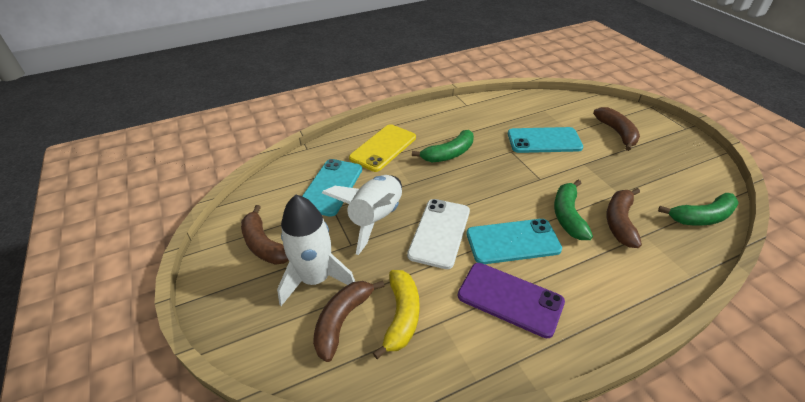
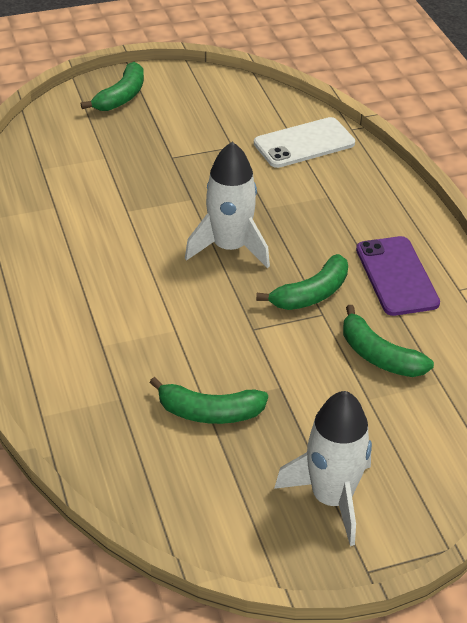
brown banana: [241,205,289,265] [313,280,385,362] [593,107,640,151] [606,188,642,248] = 4 -> none = 0
green banana: [412,130,474,162] [554,180,593,240] [658,193,739,226] = 3 -> [81,62,144,111] [149,377,268,424] [256,254,348,310] [343,305,434,377] = 4
turquoise phone: [302,159,362,217] [467,219,562,264] [508,127,583,153] = 3 -> none = 0
yellow banana: [373,270,420,359] = 1 -> none = 0
yellow phone: [349,124,416,172] = 1 -> none = 0

